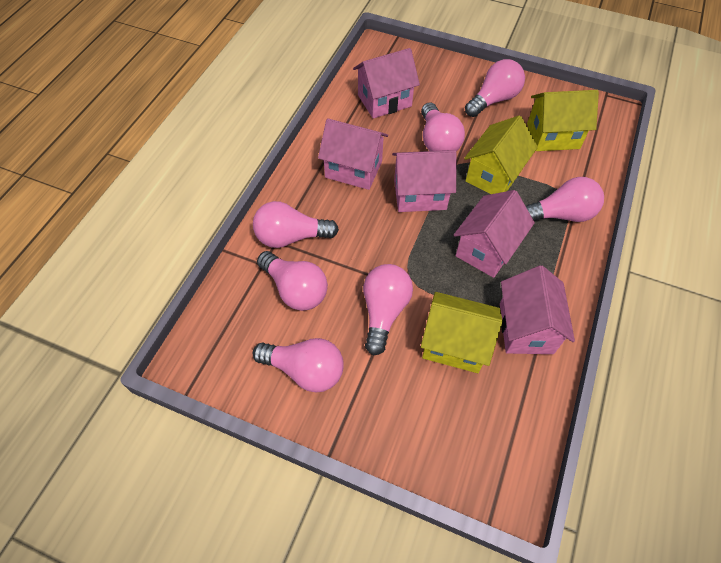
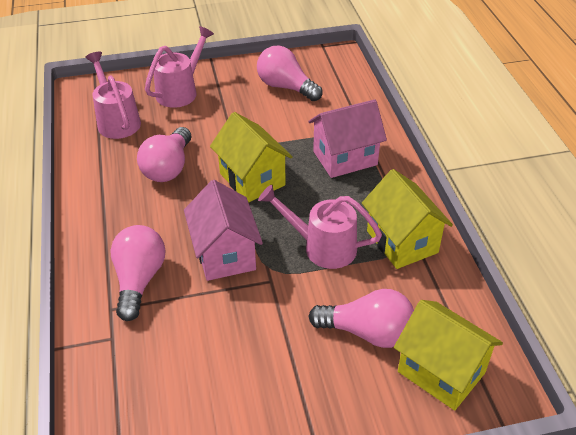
pink house: [318,118,388,190] [353,48,420,119] [392,150,457,212] [454,190,535,278] [500,266,575,354] = 5 -> [184,180,263,281] [308,99,387,178] = 2
pink light bulb: [253,201,339,248] [253,338,344,393] [257,251,328,311] [363,264,413,355] [421,103,465,151] [465,59,525,117] [526,177,604,222] = 7 -> [110,225,166,321] [137,127,191,182] [257,46,323,101] [308,289,414,348] = 4
pink watering can: none = 0 -> [85,52,141,139] [145,26,214,108] [258,185,382,269] = 3

